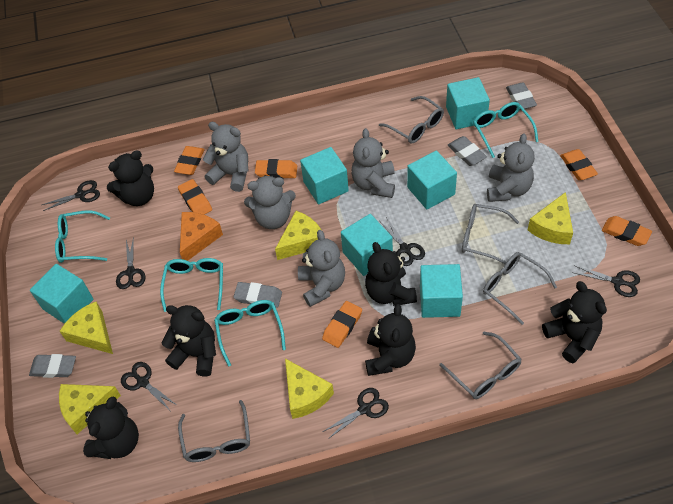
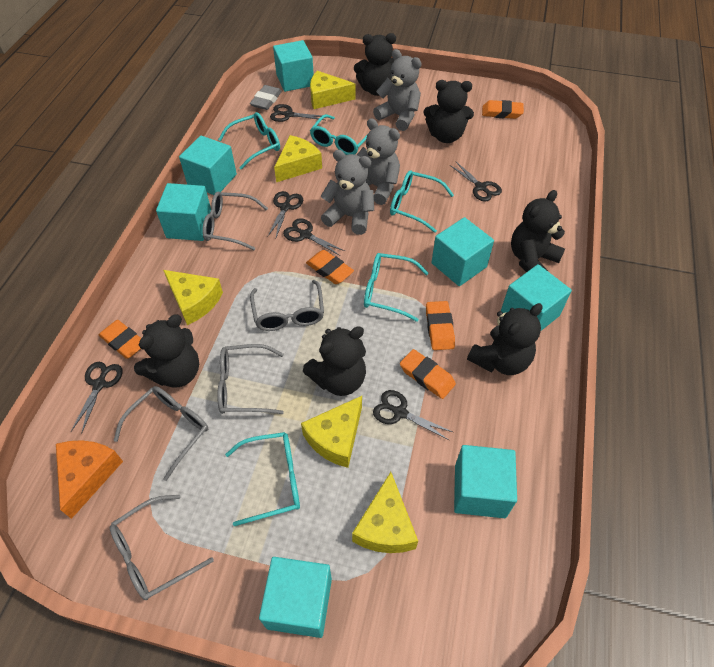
grey eraser: [29,354,76,378] [233,282,282,308] [447,136,487,166] [506,82,537,110] = 4 -> [250,85,282,110] = 1
grey teddy bear: [203,122,248,192] [244,175,296,229] [298,230,345,307] [351,128,395,198] [487,133,535,202] = 5 -> [320,150,374,235] [357,118,400,205] [373,49,422,131] = 3
orange eraser: [174,146,205,175] [178,179,212,215] [255,159,297,179] [322,301,362,348] [560,149,598,180] [602,216,652,246] = 6 -> [99,320,141,359] [306,250,354,284] [400,349,456,399] [426,301,455,350] [482,100,524,119] = 5
turquoise cube: [30,264,93,324] [300,147,349,204] [341,214,393,276] [407,151,457,209] [420,264,463,318] [446,77,490,129] = 6 -> [156,183,211,241] [179,135,237,195] [259,557,332,638] [273,40,314,92] [431,217,494,286] [454,445,517,518] [501,264,572,331] = 7
turquoise glasses: [55,210,110,263] [160,258,223,312] [214,300,286,367] [473,102,539,158] = 4 -> [218,112,280,170] [225,432,300,526] [310,114,368,155] [364,253,429,322] [390,170,454,233] = 5

